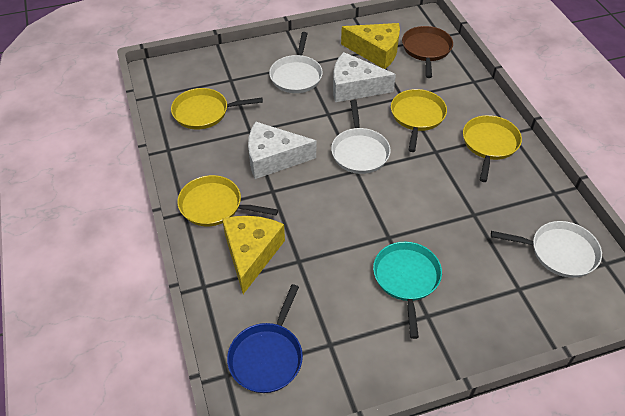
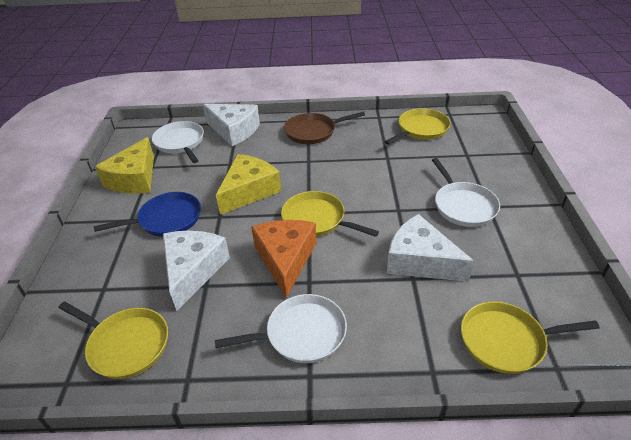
orange cheese: none = 0 -> [251,220,317,298] = 1
turquoise pan: [373,242,442,339] = 1 -> none = 0
white cheese: [248,121,316,179] [333,52,396,102] = 2 -> [163,231,230,311] [203,104,260,146] [387,214,474,282] = 3

